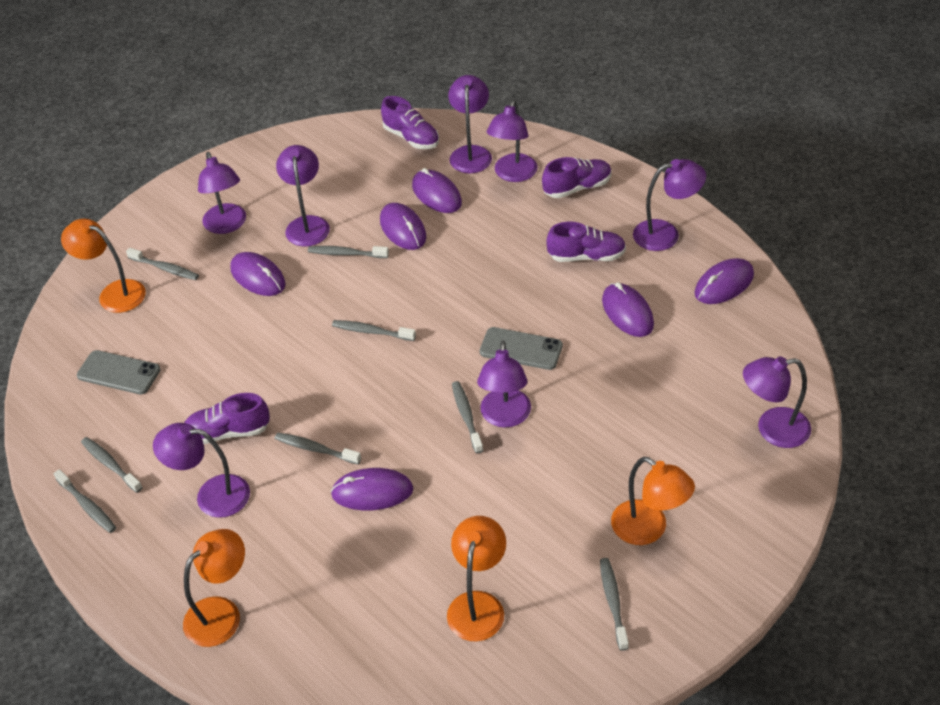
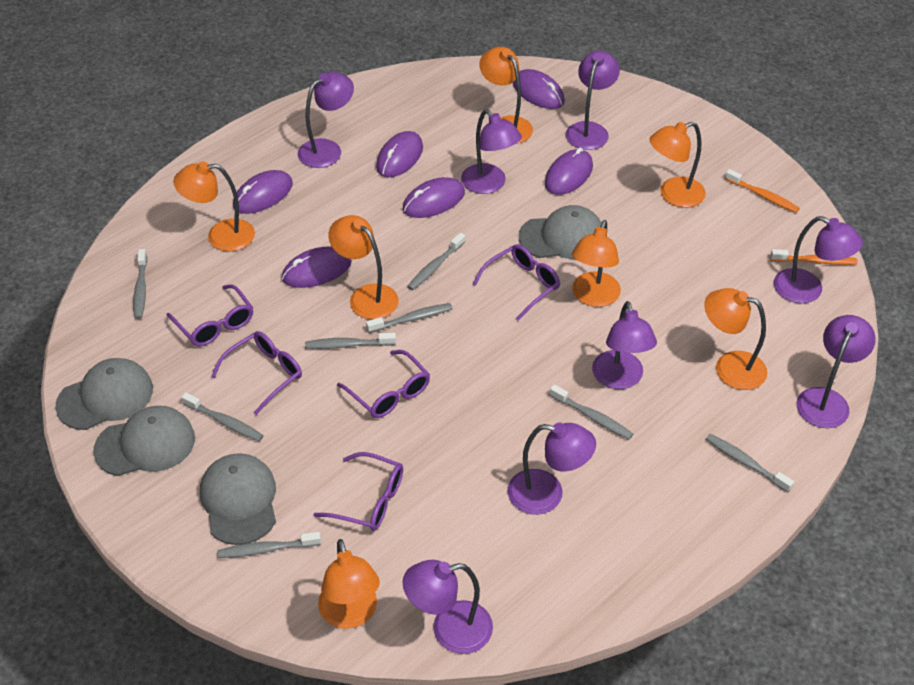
grey cap: none = 0 -> [55,358,153,430] [93,406,195,476] [200,453,276,545] [519,205,601,259] = 4
grey phone: [77,350,160,394] [480,327,563,370] = 2 -> none = 0
orange lamp: [61,218,146,313] [183,529,245,647] [447,516,506,641] [611,457,695,545] = 4 -> [173,161,255,251] [318,539,380,629] [328,215,399,319] [479,47,533,144] [572,220,621,307] [650,122,706,208] [704,288,767,390] = 7
orange toothbrush: none = 0 -> [725,169,800,213] [771,249,858,265] = 2
purple glasses: none = 0 -> [167,284,253,346] [211,331,302,415] [313,452,403,531] [337,350,430,418] [473,244,560,321] = 5
purple shoe: [184,393,270,444] [381,96,439,149] [542,157,612,198] [546,222,626,262] = 4 -> none = 0

